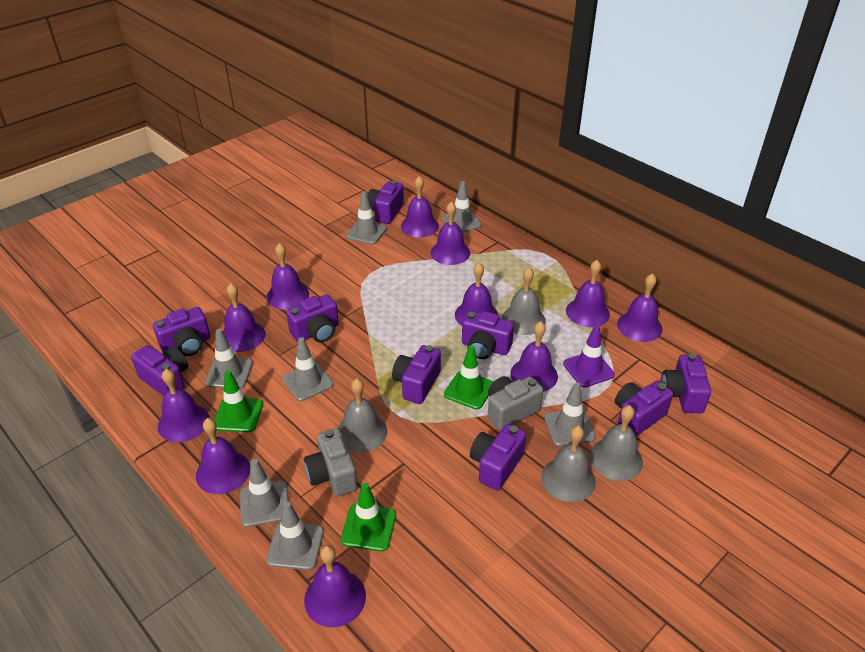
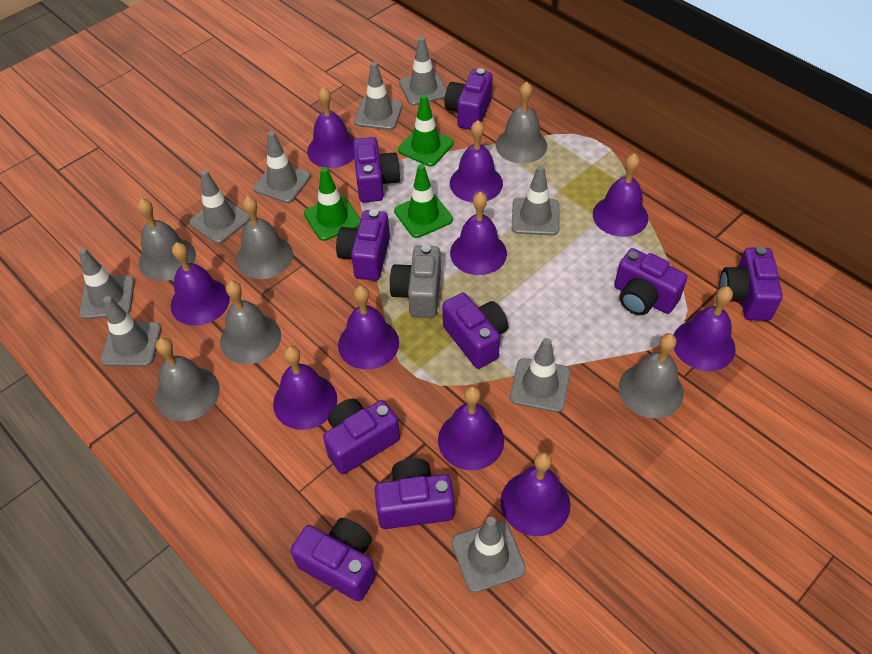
grey bell: [338,378,387,453] [502,267,546,335] [541,426,595,502] [589,405,643,481] = 4 -> [137,198,196,281] [155,338,220,421] [220,281,281,364] [236,196,293,279] [496,82,547,164] [619,333,684,418] = 6
grey camera: [304,428,357,496] [488,376,543,431] = 2 -> [389,245,441,318] = 1
grey traffic cone: [205,329,253,388] [240,459,289,527] [266,501,324,570] [282,337,334,401] [346,191,387,245] [442,181,482,233] [544,383,596,446] = 7 -> [79,248,135,319] [101,296,162,366] [189,170,250,244] [253,131,311,203] [354,62,403,130] [399,37,446,106] [451,517,526,593] [510,338,570,412] [512,165,559,235] = 9
purple bell: [158,369,209,442] [196,418,250,494] [223,283,265,352] [266,243,309,310] [304,545,366,627] [401,176,439,238] [431,201,470,265] [455,262,498,326] [510,321,558,392] [566,260,610,327] [617,273,663,342] = 11 -> [170,242,230,326] [273,346,337,430] [307,87,355,168] [338,285,399,370] [438,386,504,470] [450,120,503,202] [450,192,507,275] [500,452,570,536] [593,153,648,237] [674,286,736,371] = 10
purple traffic cone: [563,325,615,388] = 1 -> none = 0

